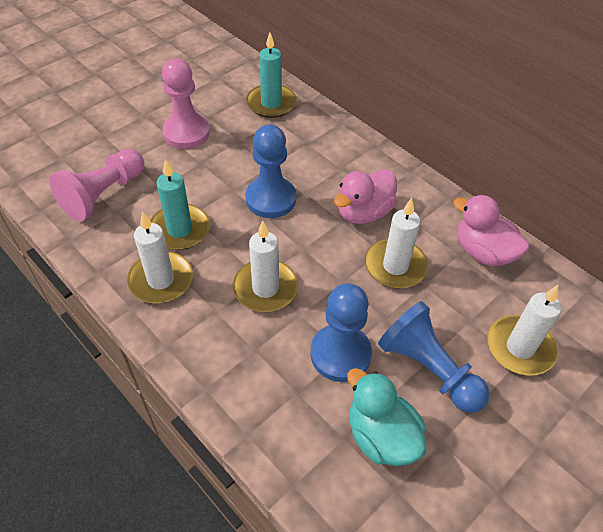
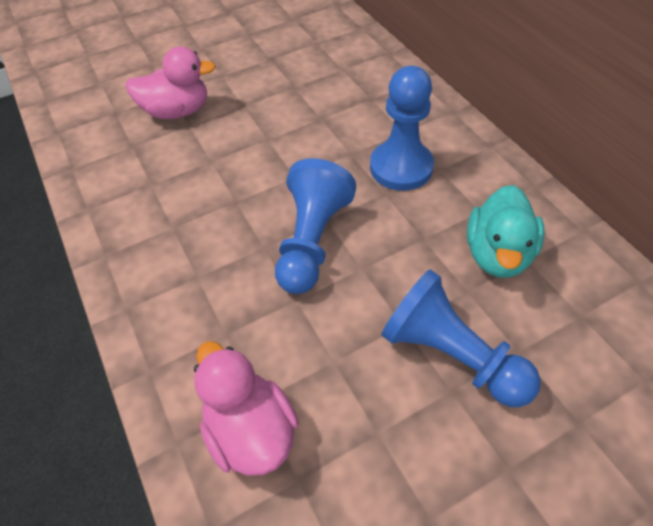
pink pawn: [49,148,144,222] [162,59,210,149] = 2 -> none = 0
turquoise candle: [150,159,210,250] [246,33,297,118] = 2 -> none = 0
white candle: [127,211,193,304] [233,221,298,312] [365,198,428,288] [487,285,561,376] = 4 -> none = 0

